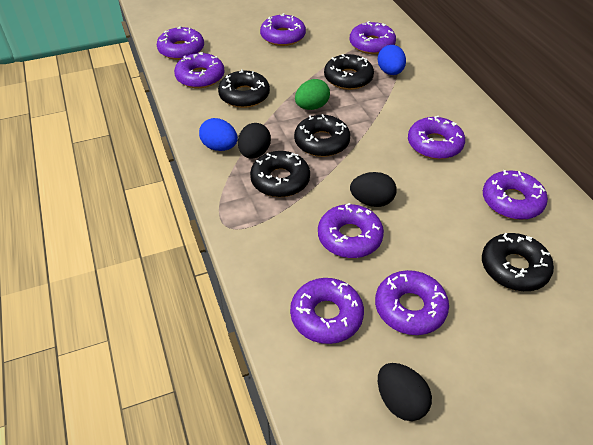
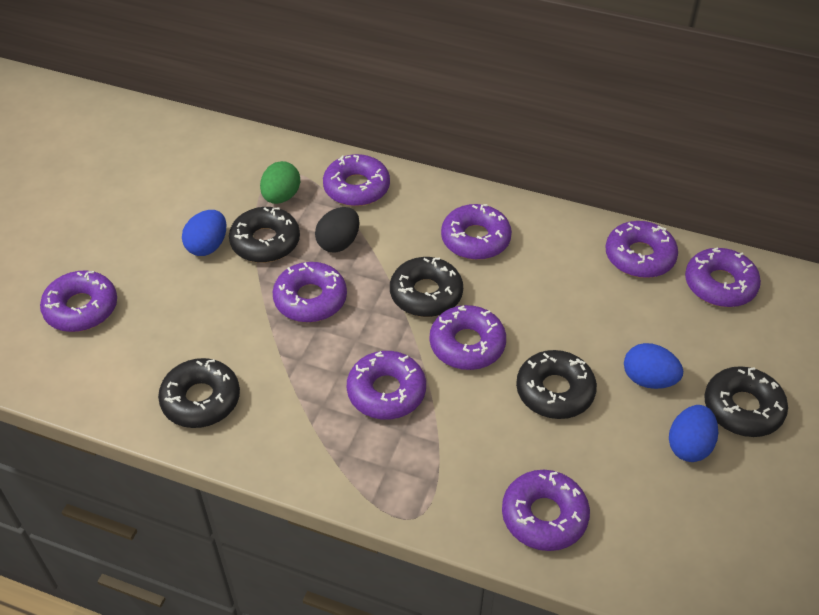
black egg: [238,123,271,159] [350,172,397,207] [378,363,432,421] = 3 -> [315,207,360,253] = 1
blue egg: [199,118,238,151] [378,45,406,75] = 2 -> [182,210,226,256] [624,343,683,389] [669,405,718,462] = 3

